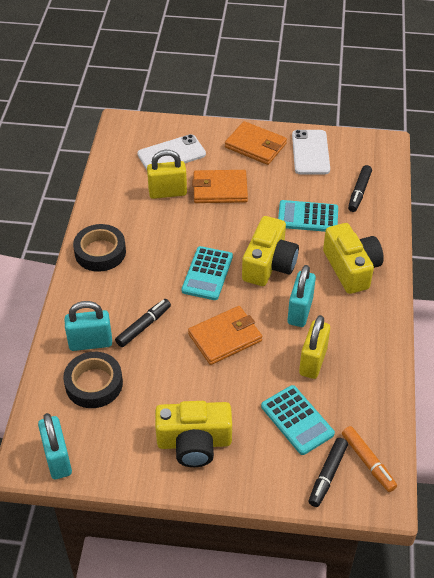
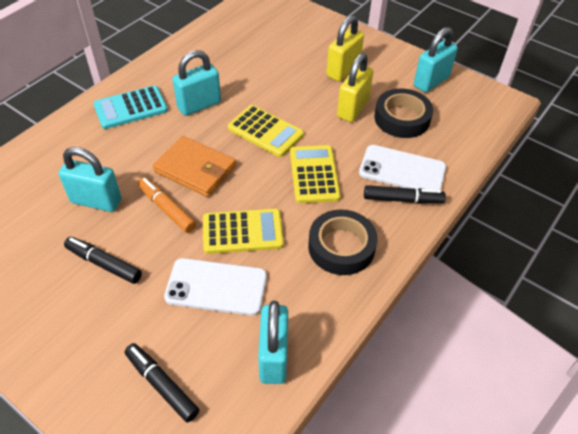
orange wallet: [188,306,262,365] [192,170,248,203] [225,121,287,165] = 3 -> [153,136,236,197] = 1
turquoise calculator: [182,246,233,300] [261,385,335,455] [278,200,338,232] = 3 -> [93,85,168,129] = 1
turquoise padlock: [38,413,72,479] [64,301,112,351] [287,265,316,327] = 3 -> [59,147,121,212] [172,50,221,116] [258,301,288,384] [414,27,458,92] = 4
yellow calculator: none = 0 -> [203,208,284,254] [228,105,304,157] [290,145,341,203] = 3
yellow camera: [155,401,232,467] [242,216,299,286] [323,223,384,294] = 3 -> none = 0

